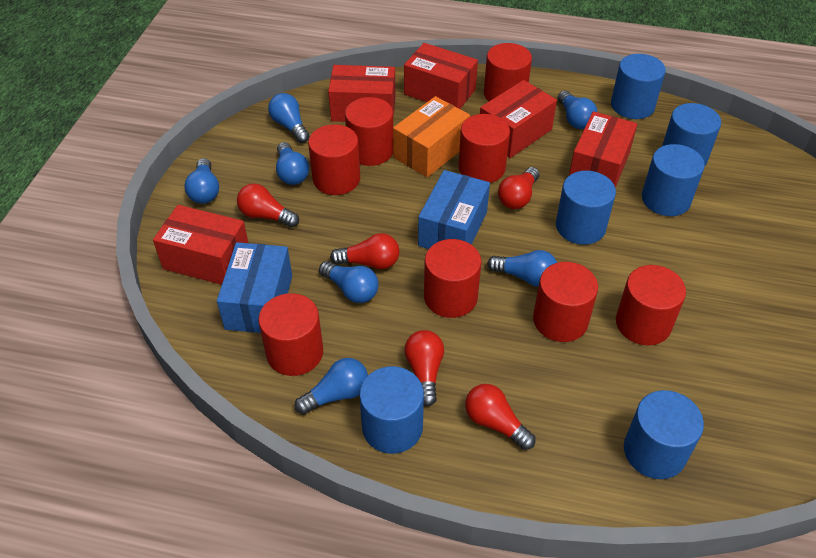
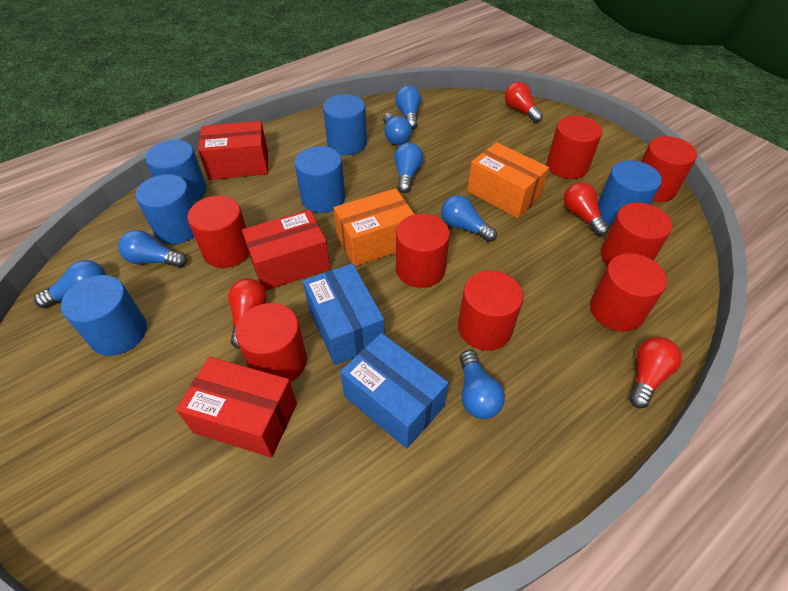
orange box: [393,96,470,177] = 1 -> [334,188,414,266] [467,142,549,218] = 2
red box: [153,205,248,285] [328,65,396,122] [404,43,478,109] [480,80,557,158] [569,111,637,188] = 5 -> [176,357,297,458] [198,121,268,180] [242,210,330,291] = 3
red light bulb: [237,184,299,227] [330,233,400,270] [405,330,444,406] [465,384,535,450] [498,167,539,209] = 5 -> [228,278,267,349] [505,82,543,123] [564,182,609,236] [629,337,682,409] = 4

